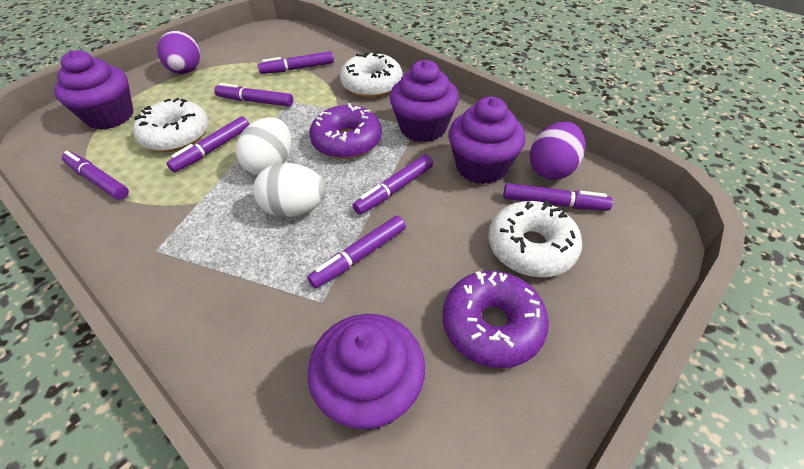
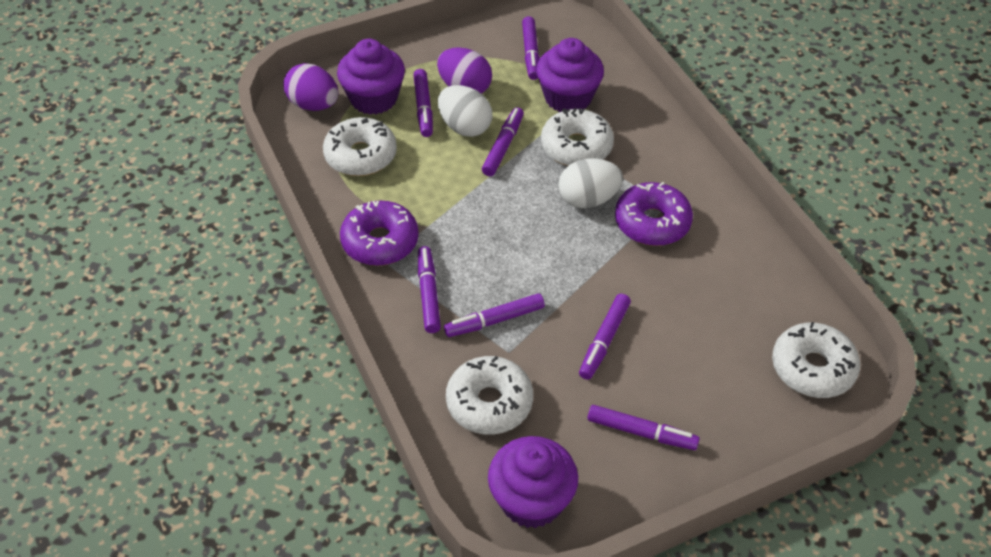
purple cupcake: [54,50,133,130] [308,314,425,430] [390,60,459,142] [448,96,526,184] = 4 -> [337,39,405,114] [488,436,578,528] [536,38,604,112] = 3
white donut: [133,98,209,152] [340,51,402,98] [488,200,582,277] = 3 -> [323,117,397,176] [446,356,533,435] [541,108,614,166] [772,322,860,398] = 4

